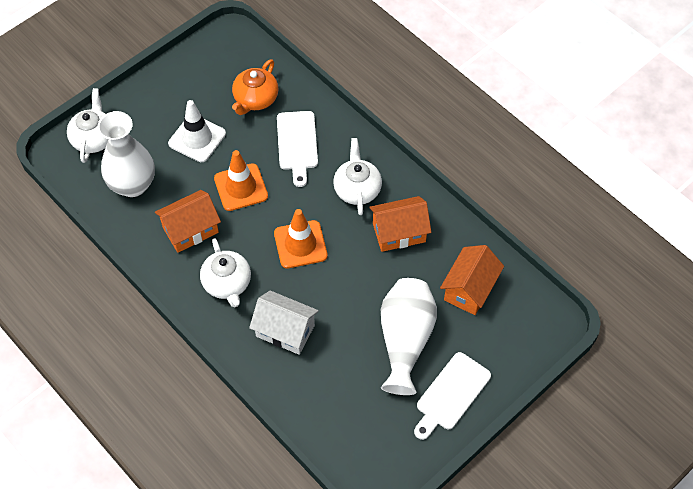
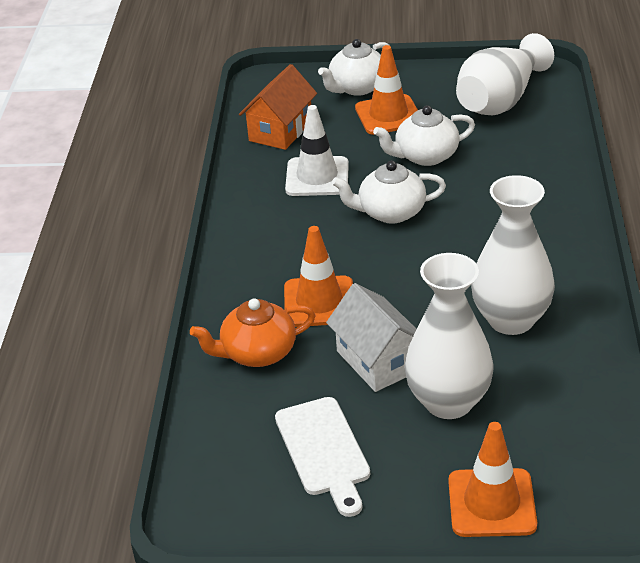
orange house: [155,190,221,253] [369,196,431,252] [440,245,504,315] = 3 -> [239,64,317,150] = 1
orange traffic cone: [214,150,268,211] [274,209,328,268] = 2 -> [284,226,353,327] [355,45,418,135] [448,422,537,537] = 3
white cutting board: [277,111,318,187] [414,352,491,440] = 2 -> [275,397,370,517] = 1
white vase: [98,111,155,197] [381,278,437,395] = 2 -> [405,253,494,419] [456,33,554,115] [471,175,555,335] = 3

